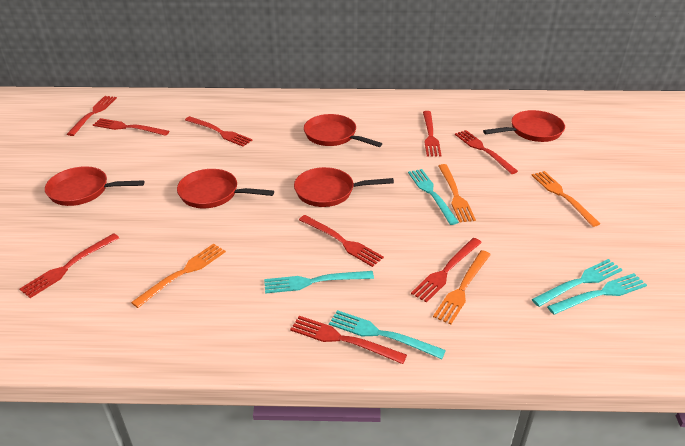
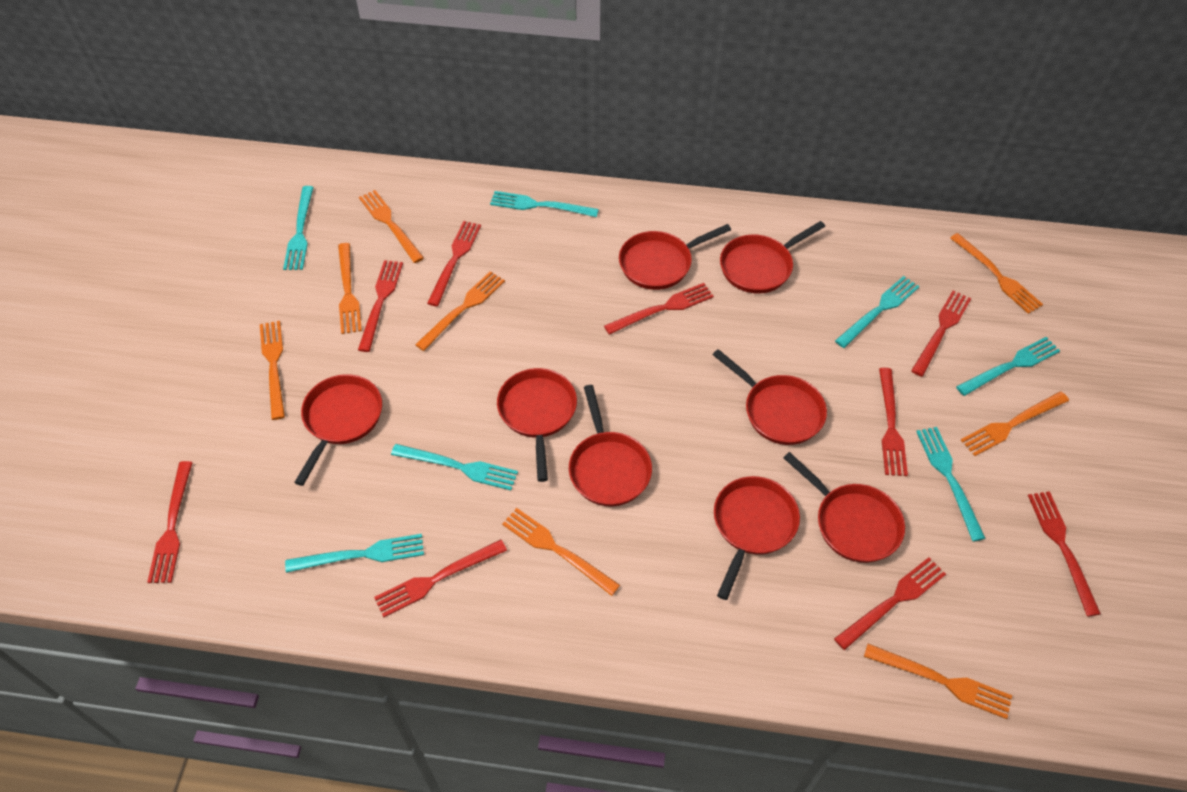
orange fork: [131,244,226,308] [433,250,491,325] [439,164,476,222] [531,171,600,227] = 4 -> [260,321,285,420] [338,243,362,334] [359,190,424,263] [415,271,505,351] [502,508,620,596] [864,644,1012,719] [950,233,1043,314] [961,391,1069,456] = 8
red pan: [45,166,144,206] [177,169,274,208] [294,167,394,207] [304,114,382,147] [483,110,565,142] = 5 -> [294,374,382,486] [497,368,577,482] [569,385,652,506] [619,224,731,290] [713,349,827,445] [714,476,800,600] [720,221,825,294] [783,452,905,563] = 8
turquoise fork: [264,271,374,294] [329,310,446,359] [408,169,459,225] [532,259,623,307] [547,273,647,315] = 5 -> [283,186,314,270] [285,534,424,573] [391,444,518,490] [490,191,599,217] [835,276,920,348] [916,427,986,542] [956,337,1060,396] = 7

